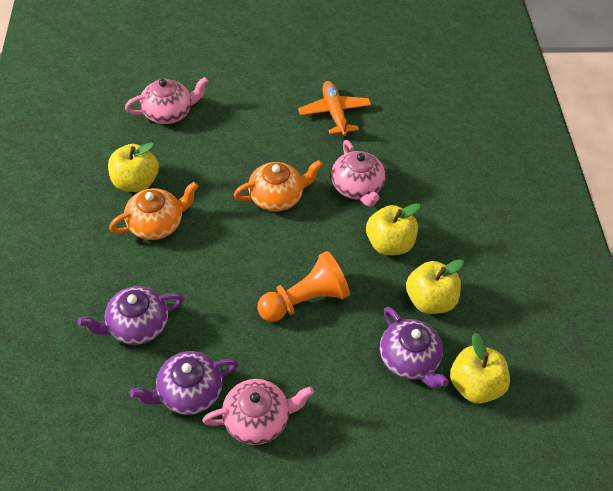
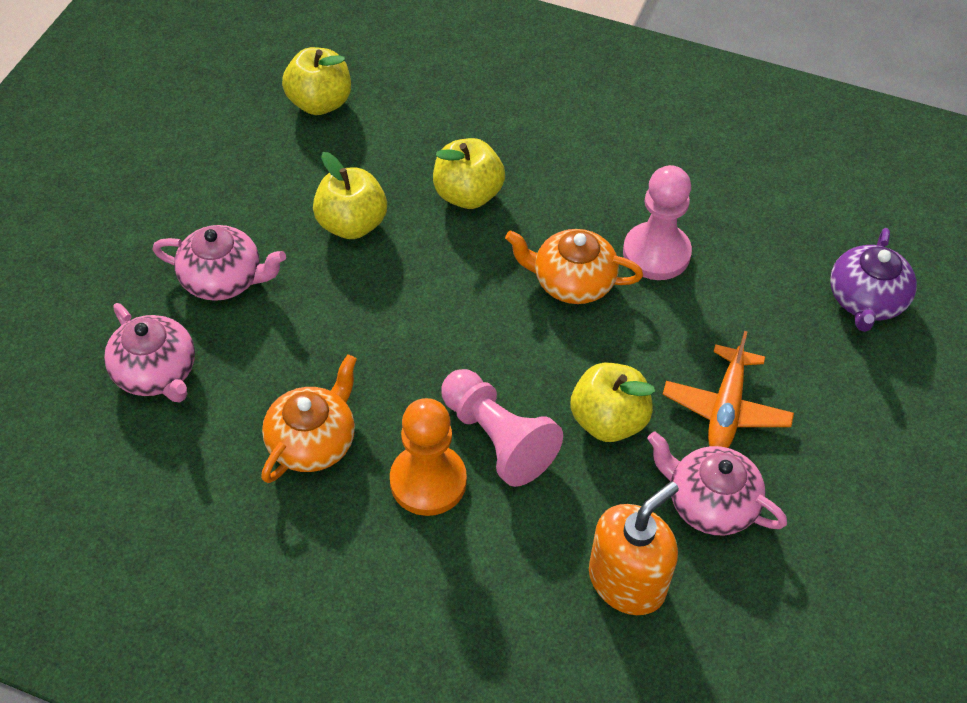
orange soap dispenser: none = 0 -> [589,481,679,615] = 1
pink pawn: none = 0 -> [441,369,563,487] [623,165,692,280] = 2
purple teapot: [78,286,184,345] [130,351,239,415] [380,307,449,388] = 3 -> [830,228,917,332] = 1

